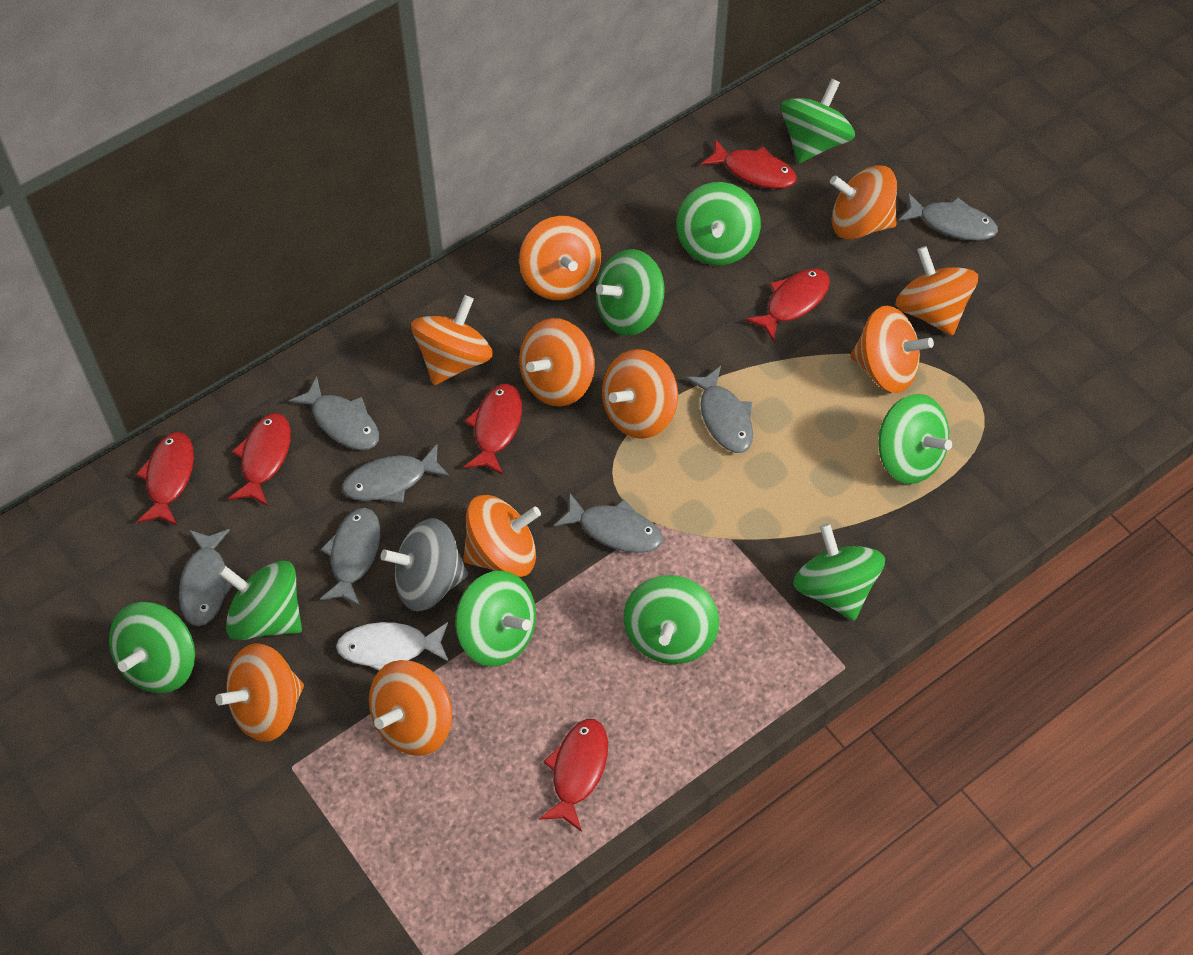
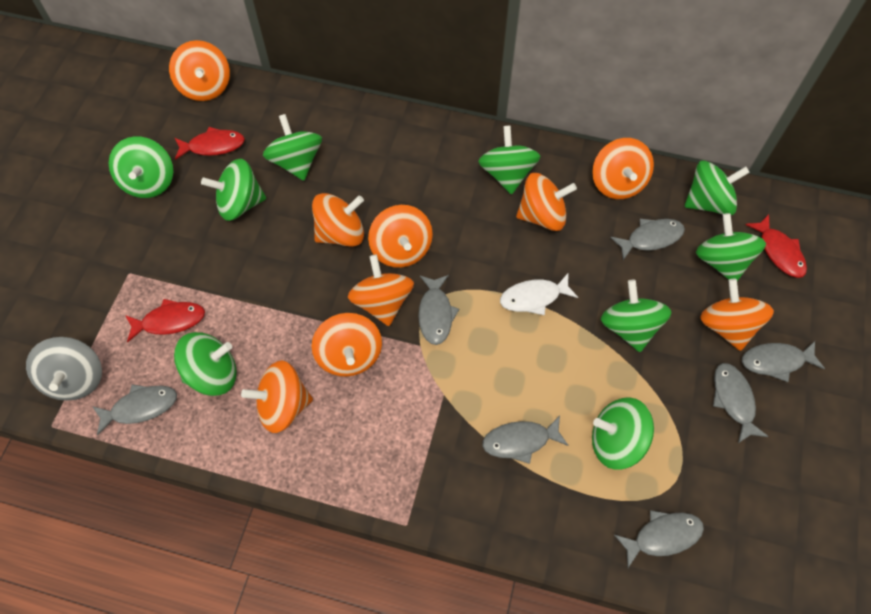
orange spinning top: [215,643,304,742] [369,660,452,756] [411,295,493,385] [463,495,541,577] [519,216,601,300] [519,318,595,407] [602,349,678,439] [830,165,897,240] [850,306,934,393] [895,246,978,336] = 10 -> [169,40,230,101] [241,360,313,433] [312,193,364,247] [312,313,382,377] [348,254,414,326] [368,205,433,268] [516,173,577,231] [592,138,654,199] [700,279,774,351] = 9
red fish: [136,432,194,525] [228,413,291,506] [464,384,522,475] [539,719,608,832] [701,139,797,189] [745,269,830,342] = 6 -> [125,299,205,342] [175,127,245,160] [745,214,807,278] = 3

